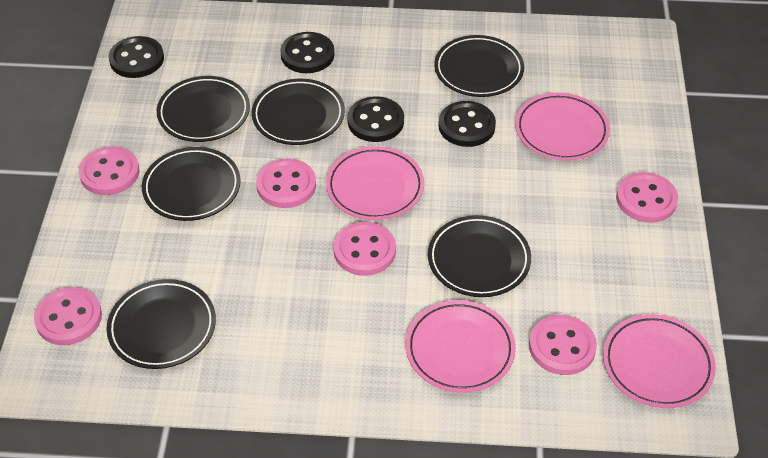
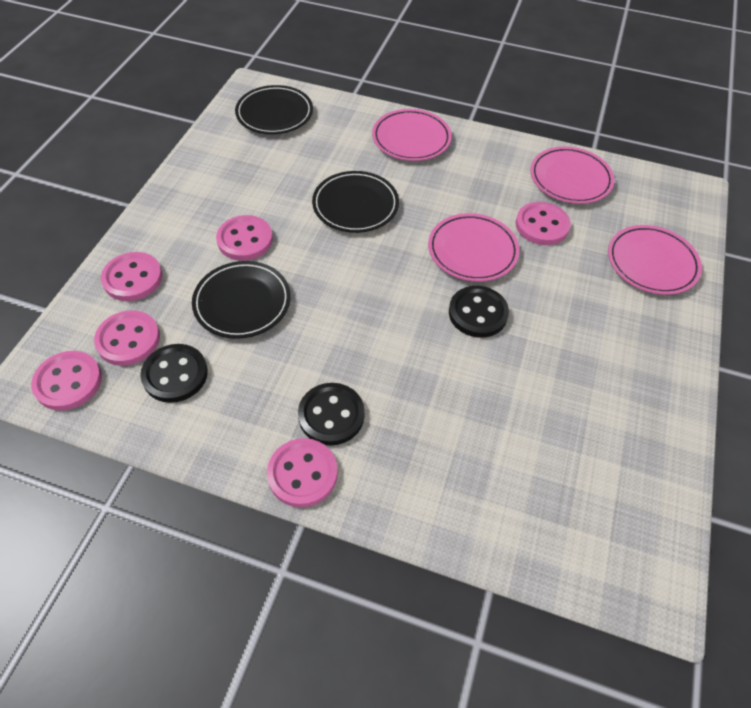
black button: [109,36,164,78] [280,32,334,73] [347,96,404,142] [438,101,496,147] = 4 -> [140,344,208,403] [298,383,365,445] [449,286,509,338] = 3
black plate: [106,279,216,369] [142,147,241,221] [157,76,250,142] [252,79,345,145] [428,215,531,297] [434,35,524,97] = 6 -> [192,261,291,339] [235,85,313,134] [312,171,399,233] = 3

